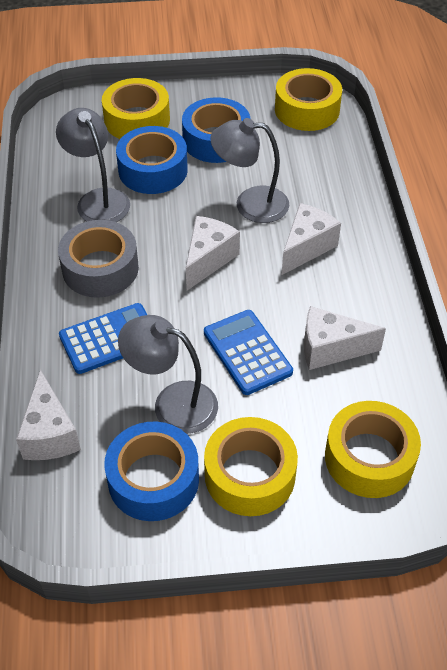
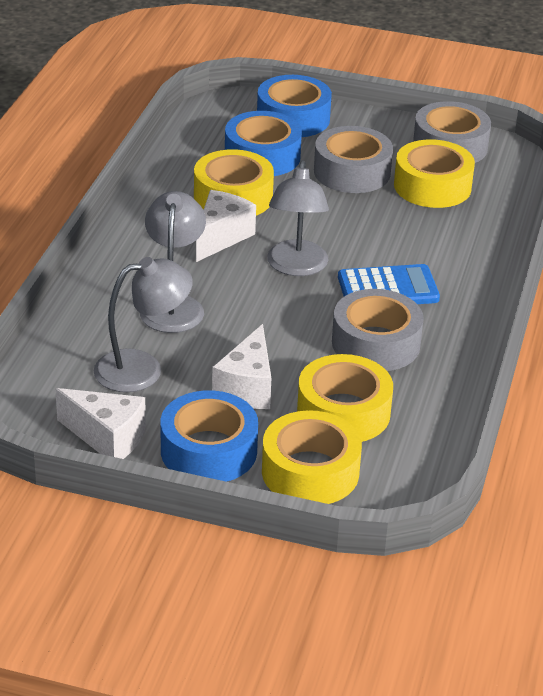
blue calculator: [59,303,147,374] [204,310,293,395] = 2 -> [338,264,440,304] = 1
grey tape: [58,220,139,298] = 1 -> [314,126,393,193] [332,289,424,371] [413,101,491,163] = 3
white cheese: [16,369,81,460] [186,216,240,290] [282,203,341,275] [304,306,386,370] = 4 -> [55,388,146,459] [196,190,256,262] [212,324,271,409] = 3

